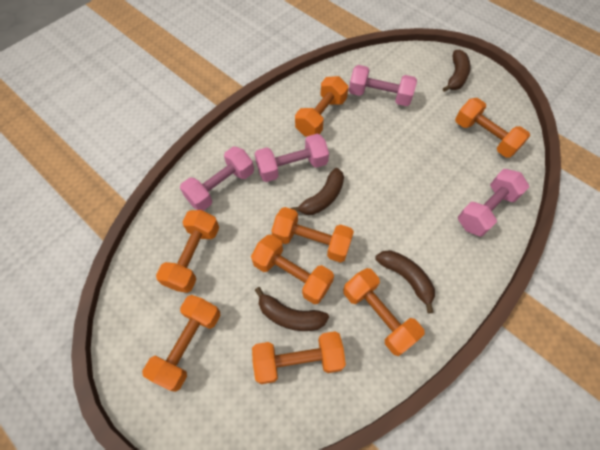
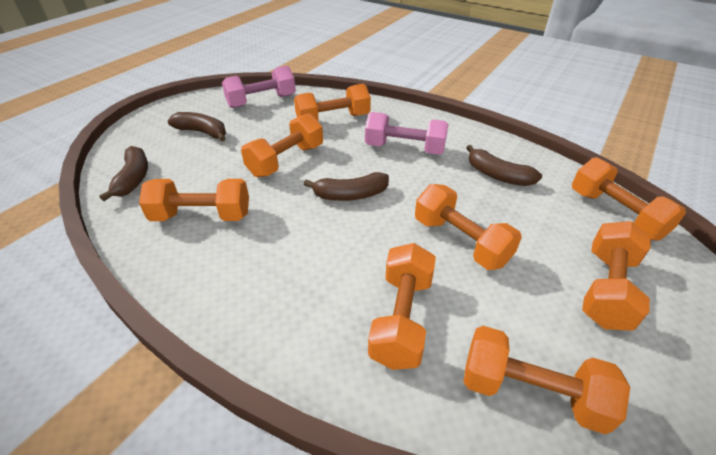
pink dumbbell: [180,147,254,211] [255,134,329,182] [349,65,417,106] [458,169,529,236] = 4 -> [222,65,296,108] [365,112,448,155] = 2

